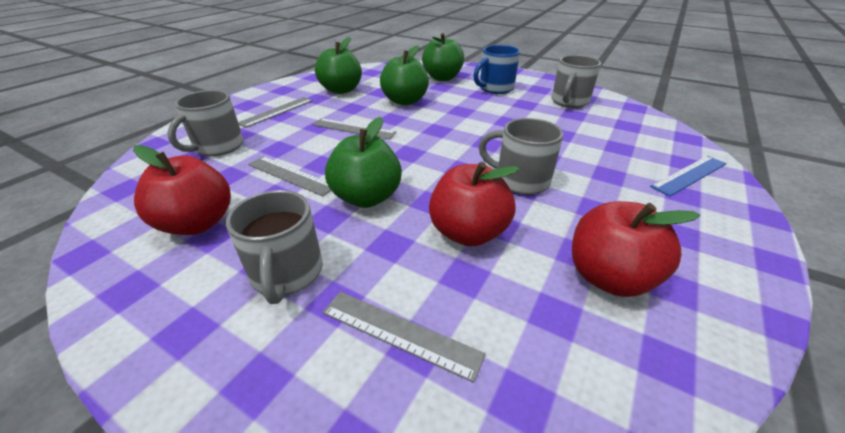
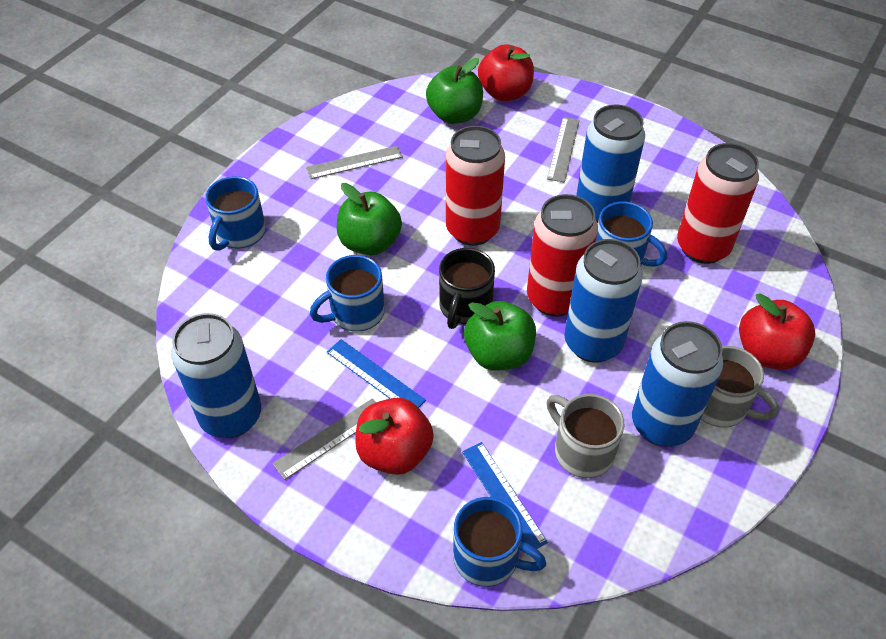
black mug: none = 0 -> [439,248,495,329] = 1
blue can: none = 0 -> [171,313,261,438] [564,239,643,363] [576,104,645,223] [632,321,724,447] = 4
blue mug: [473,45,520,94] = 1 -> [205,176,266,251] [310,255,385,332] [453,497,546,587] [596,202,667,267] = 4
blue ruler: [650,156,727,197] = 1 -> [327,339,426,408] [462,442,548,549] = 2
green apple: [315,37,362,94] [325,117,402,208] [380,45,429,105] [422,33,464,81] = 4 -> [337,183,402,255] [426,58,483,124] [464,301,536,371] = 3
grey mug: [167,90,244,156] [226,190,323,304] [479,118,563,195] [552,55,601,108] = 4 -> [547,394,624,478] [701,346,779,428] = 2
grey ruler: [238,97,313,128] [248,156,331,196] [312,118,397,140] [322,292,486,383] = 4 -> [272,398,376,480] [306,146,403,179] [547,117,580,182] = 3
red can: none = 0 -> [446,126,505,246] [527,194,598,317] [677,143,759,264] = 3

